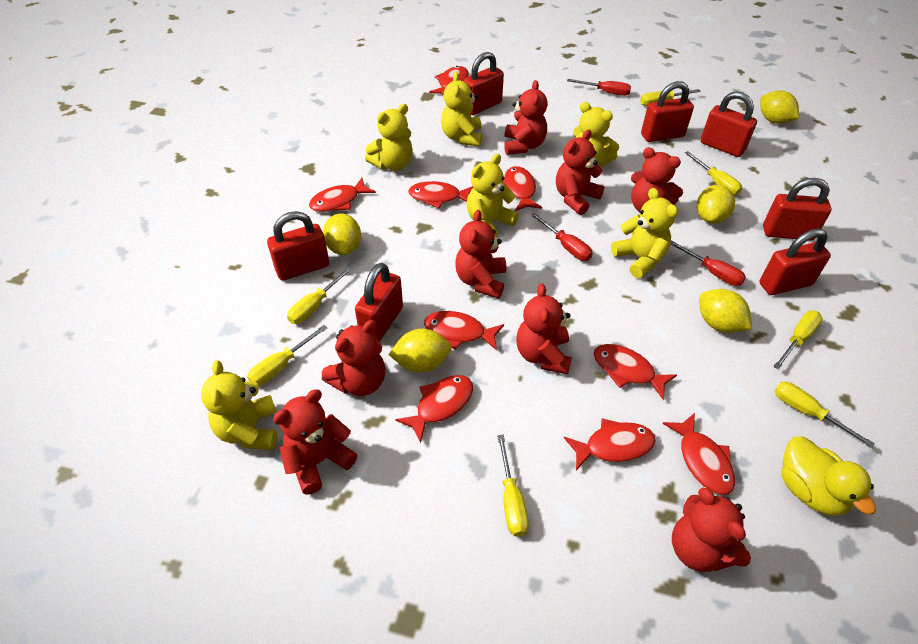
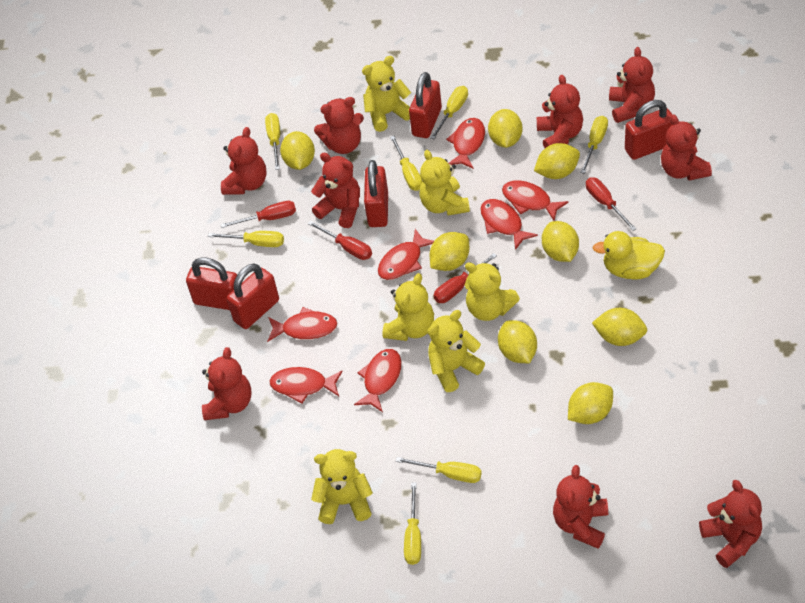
red fish: [309,178,376,212] [395,375,473,443] [408,181,473,209] [424,311,504,351] [429,66,469,95] [503,166,542,211] [564,418,656,470] [593,344,677,400] [662,413,735,495] = 9 -> [267,307,338,342] [269,367,343,404] [354,349,402,412] [378,229,434,280] [446,118,485,169] [480,199,538,250] [502,180,569,221] = 7
red padlock: [267,211,329,281] [355,263,403,342] [463,52,504,115] [641,81,694,142] [700,91,757,157] [759,229,831,295] [763,178,832,241] = 7 -> [186,257,237,310] [227,264,279,329] [364,160,388,227] [409,72,442,138] [625,100,673,160] = 5
red screwdriver: [531,213,593,261] [567,79,631,96] [670,241,746,286] = 3 -> [221,201,296,228] [308,221,372,260] [434,253,497,303] [586,177,637,231] = 4
red teddy bear: [273,389,357,495] [322,320,385,396] [455,210,506,299] [504,80,548,155] [516,284,572,374] [556,130,605,215] [631,147,683,212] [672,487,751,572] = 8 -> [202,347,252,420] [221,127,267,195] [311,153,360,228] [314,97,364,154] [537,75,583,148] [553,465,608,549] [609,47,655,123] [661,114,712,181] [699,480,762,568] = 9
yellow lemon: [323,213,361,255] [388,329,452,373] [697,185,735,224] [699,289,752,333] [760,90,799,124] = 5 -> [280,131,315,170] [430,232,469,271] [488,109,522,148] [498,320,537,363] [534,143,580,179] [542,221,579,262] [568,382,613,424] [592,308,647,346] = 8

